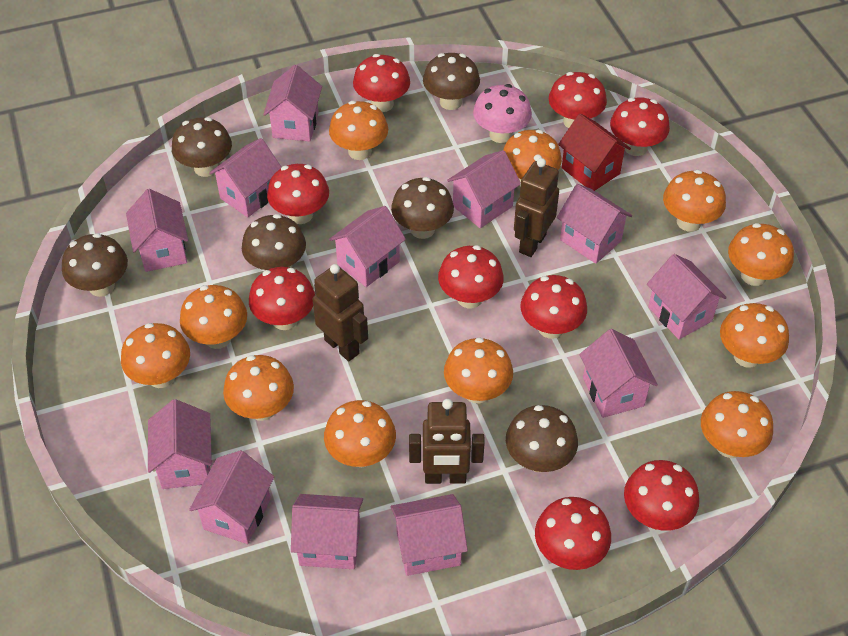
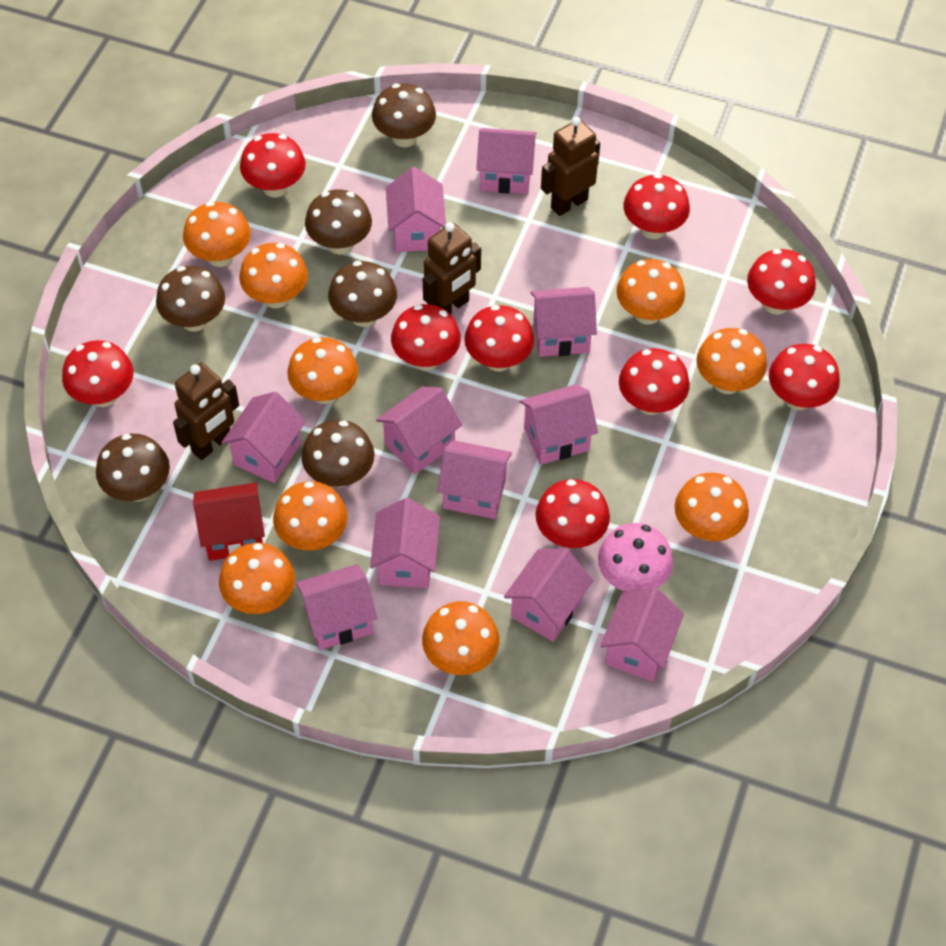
orange mushroom: [121,323,190,388] [180,285,247,349] [223,355,294,421] [324,400,396,467] [329,101,388,160] [444,337,513,403] [503,130,562,182] [663,170,726,231] [701,391,773,458] [720,303,789,368] [728,223,794,286] = 11 -> [183,202,250,267] [219,543,295,614] [239,243,308,308] [273,481,348,550] [287,337,358,404] [422,602,499,675] [616,259,685,325] [675,473,749,541] [696,328,767,394] = 9
pink house: [126,189,188,272] [148,399,212,489] [189,450,274,544] [209,138,282,217] [263,65,322,142] [291,494,363,569] [329,206,406,287] [391,494,468,576] [447,150,520,228] [557,184,632,264] [580,329,658,418] [647,254,727,339] = 12 -> [221,392,306,483] [296,564,377,650] [370,498,440,588] [376,387,462,474] [386,167,446,252] [437,440,512,519] [476,128,537,194] [504,548,593,642] [520,384,598,465] [530,287,597,357] [600,587,684,682] = 11

